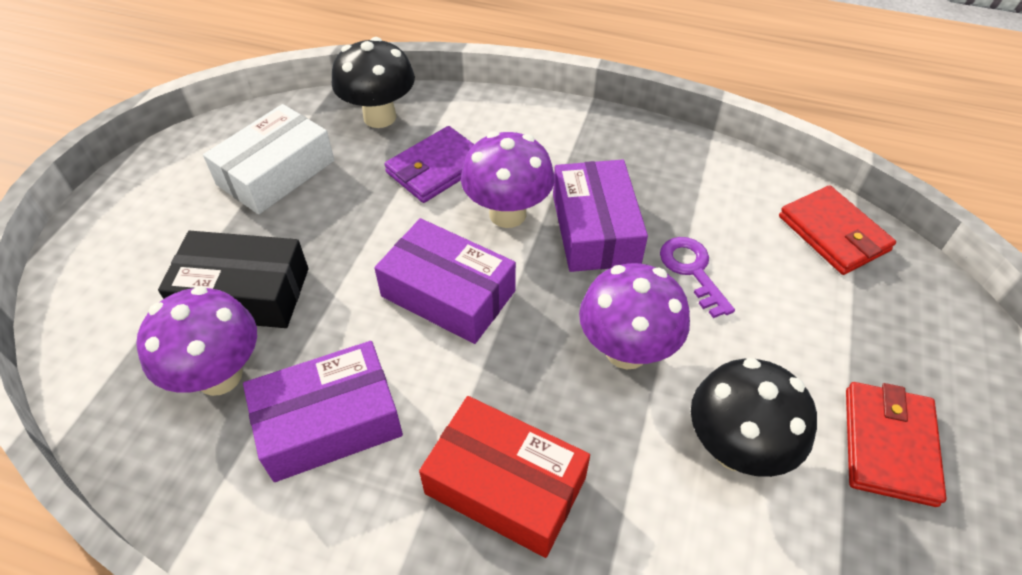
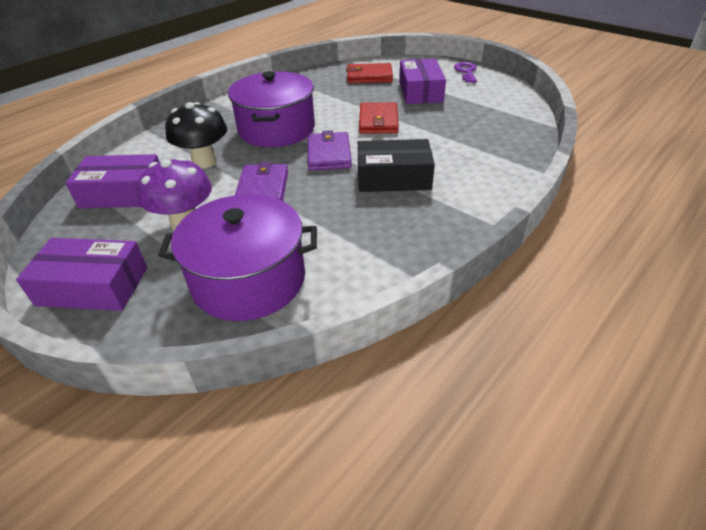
black mushroom: [332,37,415,128] [691,358,817,477] = 2 -> [165,102,227,168] = 1
purple mushroom: [136,286,257,396] [461,131,554,228] [579,263,690,369] = 3 -> [137,157,212,231] = 1
purple pot: none = 0 -> [158,194,317,321] [228,71,315,147] = 2
purple wallet: [384,126,474,203] = 1 -> [235,162,288,201] [308,130,352,170] = 2
red box: [419,396,590,558] = 1 -> none = 0
white box: [203,104,334,214] = 1 -> none = 0

